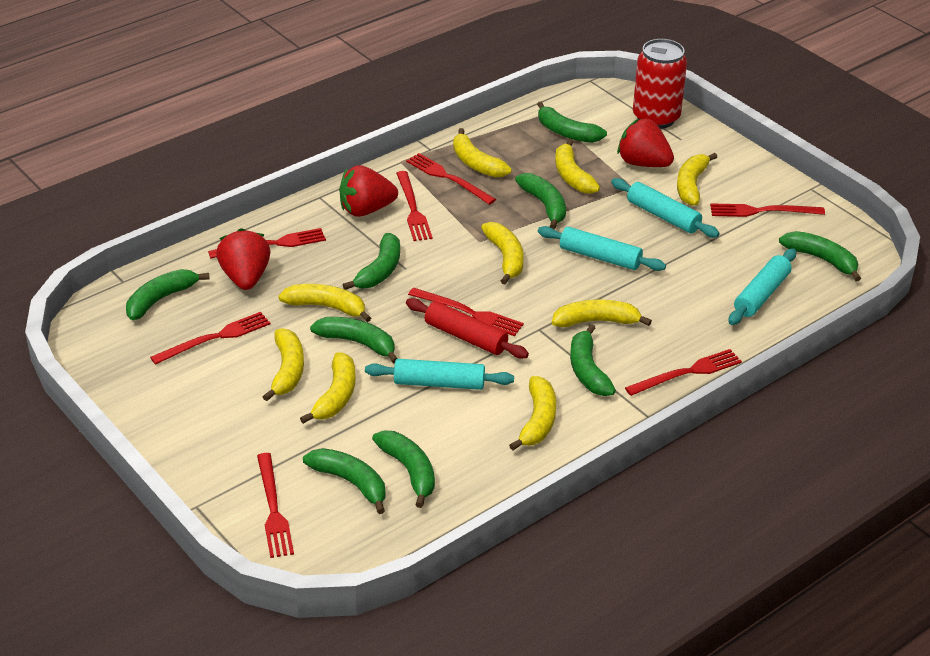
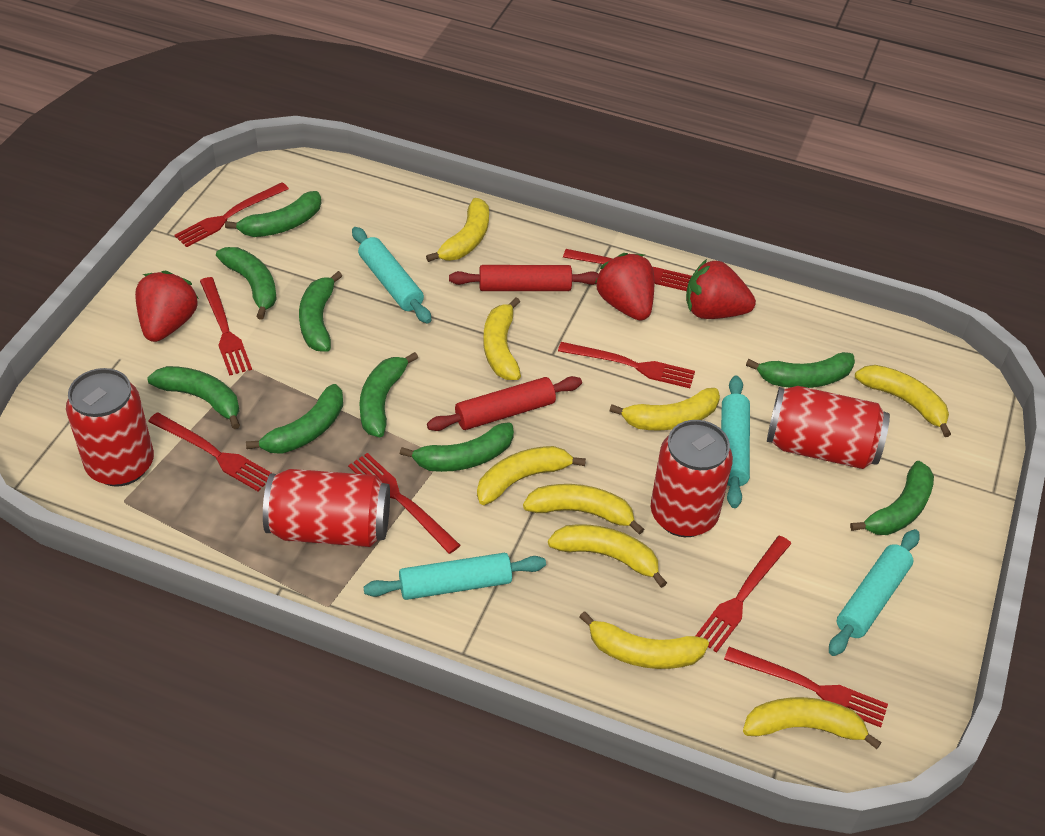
red can: [633,39,687,129] = 1 -> [66,368,154,487] [263,469,390,547] [651,420,733,537] [767,386,890,469] = 4
red rolling pin: [406,298,529,359] = 1 -> [427,376,582,431] [449,265,599,291] = 2

